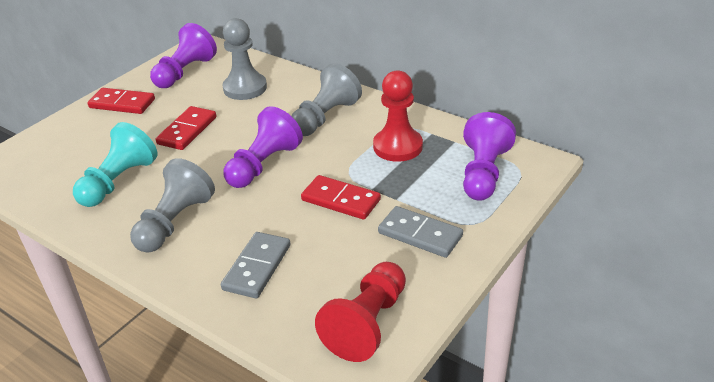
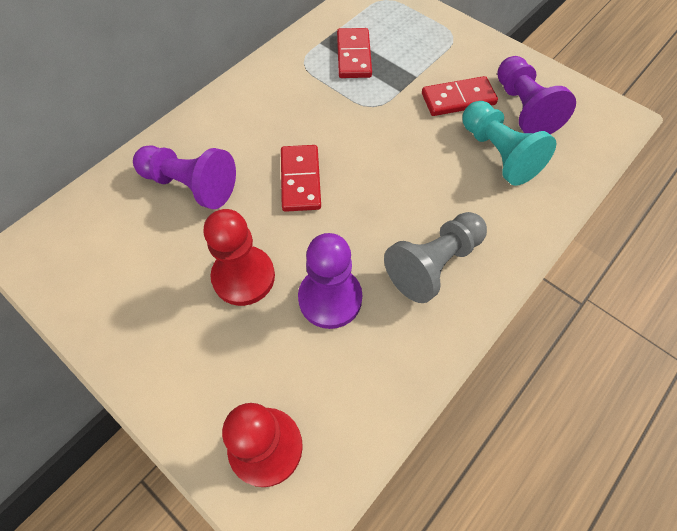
grey domino: [221,232,290,298] [378,206,463,258] = 2 -> none = 0
grey pawn: [130,158,215,253] [223,18,267,100] [291,63,362,136] = 3 -> [384,212,487,303] = 1

